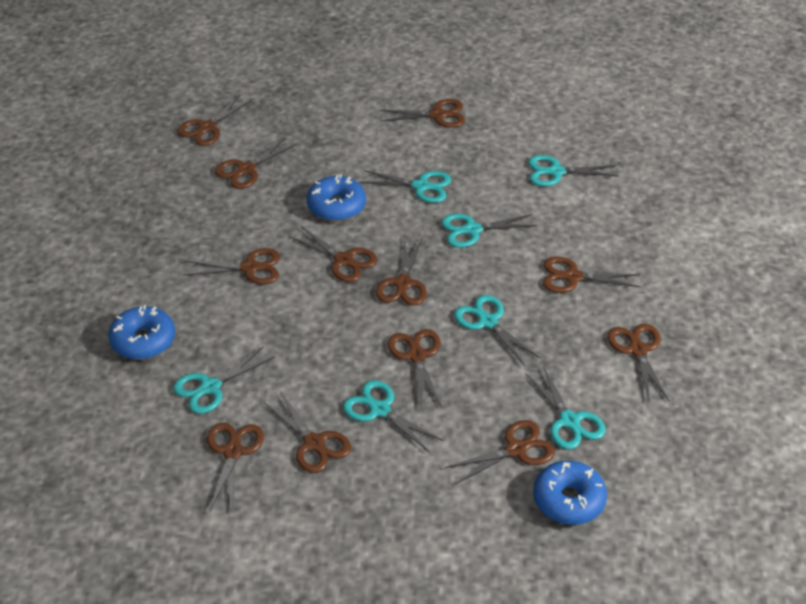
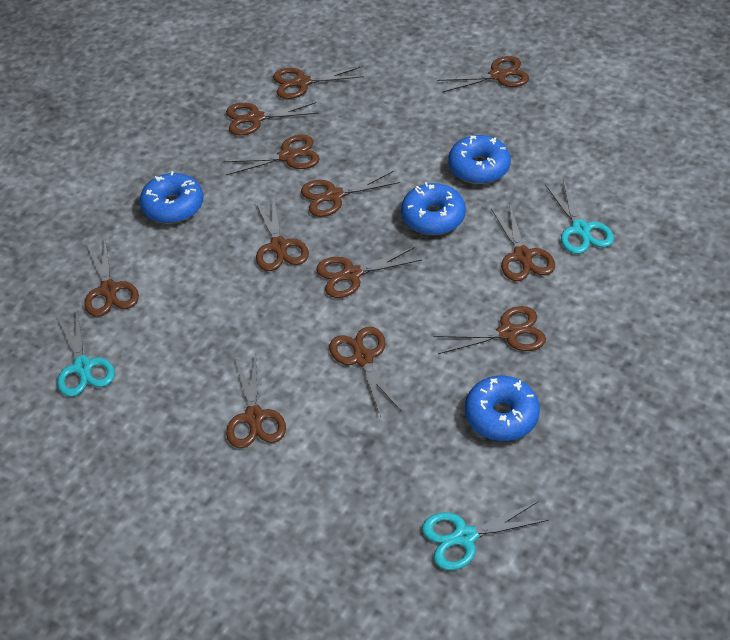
blue donut: [109,305,175,360] [307,175,366,222] [533,461,607,525] = 3 -> [140,171,203,224] [401,182,466,235] [448,135,511,184] [465,376,540,441] = 4
turquoise scissors: [173,346,275,414] [343,380,443,453] [359,170,451,203] [441,214,537,248] [454,295,540,366] [525,366,606,449] [528,155,619,186] = 7 -> [57,312,115,397] [422,501,549,570] [545,180,614,254] = 3

